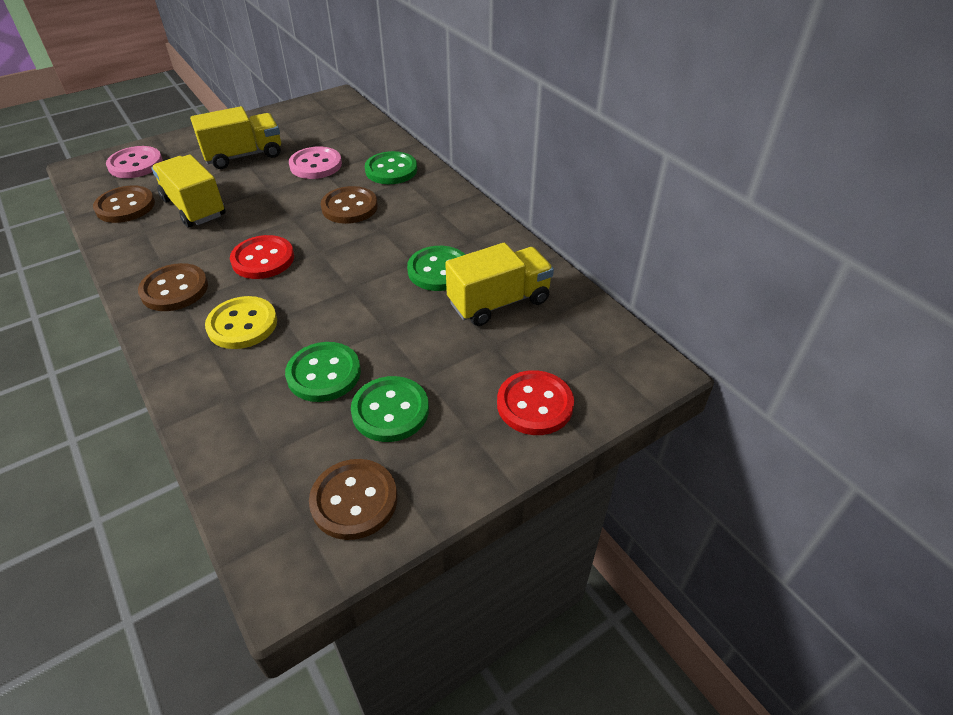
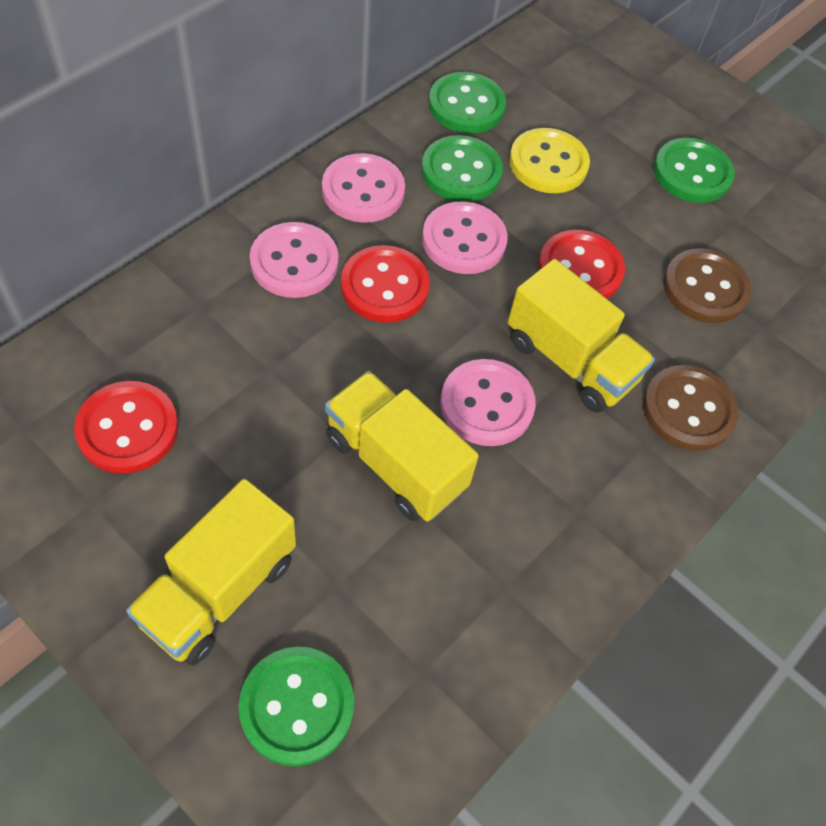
brown button: [93,185,155,223] [138,263,208,311] [309,459,397,540] [321,186,378,224] = 4 -> [643,365,739,451] [663,248,752,323] = 2
pink button: [106,146,163,178] [289,146,342,179] = 2 -> [250,222,339,298] [322,153,405,223] [422,201,508,274] [440,359,536,446] = 4
red button: [230,235,294,279] [497,370,574,435] = 2 -> [74,381,178,473] [341,245,430,323] [538,230,625,299] = 3

